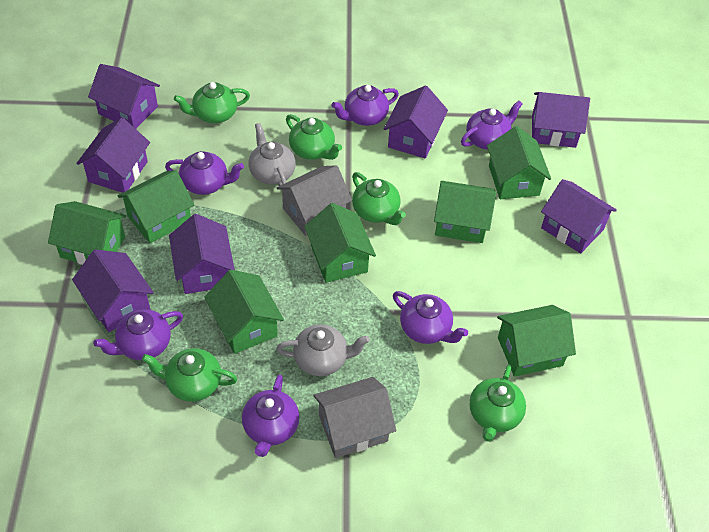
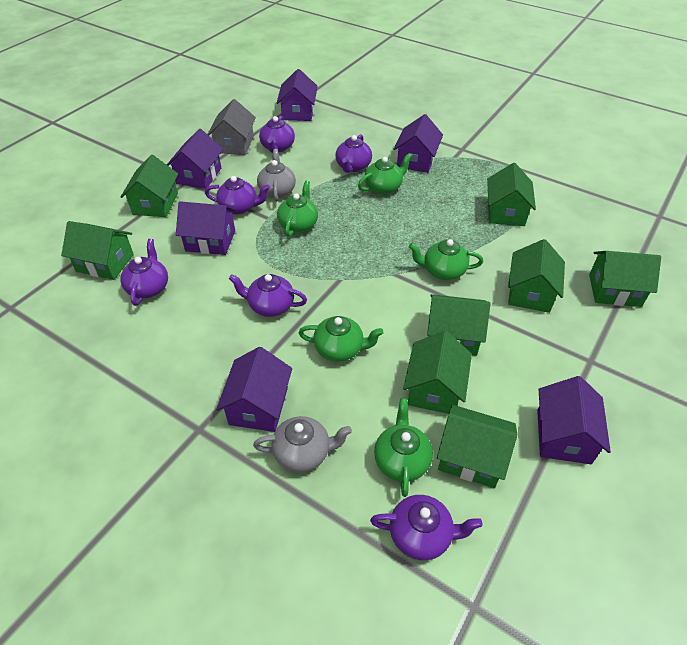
green house: [48,201,126,265] [118,170,194,243] [204,270,284,354] [304,203,376,283] [434,181,496,243] [487,126,551,199] [497,305,576,377] = 7 -> [61,221,134,280] [121,155,178,217] [403,331,472,414] [427,294,490,356] [437,405,517,488] [487,163,536,226] [508,239,565,313] [589,251,661,307] = 8
grey house: [277,165,352,236] [313,377,396,458] = 2 -> [207,99,256,155] = 1
purple house: [72,249,154,332] [76,117,150,193] [88,64,160,129] [169,214,235,294] [384,85,448,159] [532,92,590,148] [541,179,617,254] = 7 -> [167,129,223,189] [176,201,236,255] [216,347,292,432] [277,69,318,121] [394,114,443,173] [537,376,611,464] = 6

